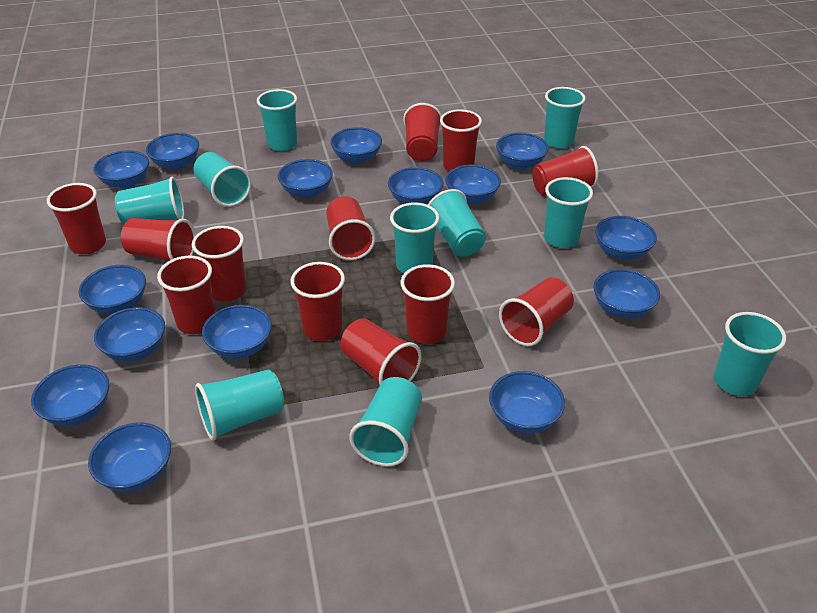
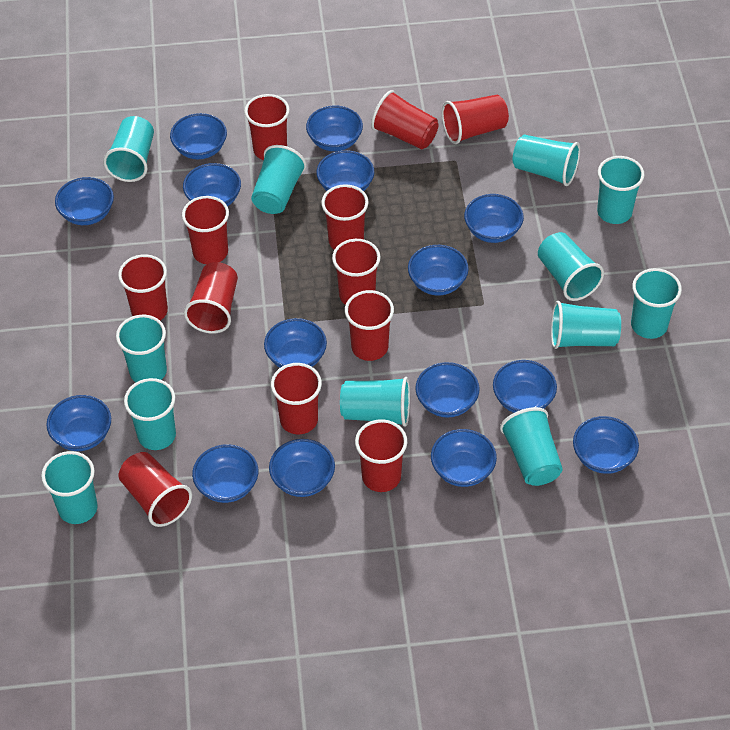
turquoise cup: [115,177,184,224] [193,152,251,207] [195,369,284,441] [257,89,297,151] [349,377,422,467] [390,202,439,273] [428,189,486,257] [544,87,586,149] [544,177,593,248] [714,312,786,396] = 10 -> [41,451,98,524] [103,116,154,182] [116,315,167,382] [124,378,176,450] [251,145,307,214] [340,377,410,427] [500,407,563,486] [513,134,580,186] [538,232,604,301] [551,301,621,349] [597,156,645,224] [631,268,682,339] = 12

